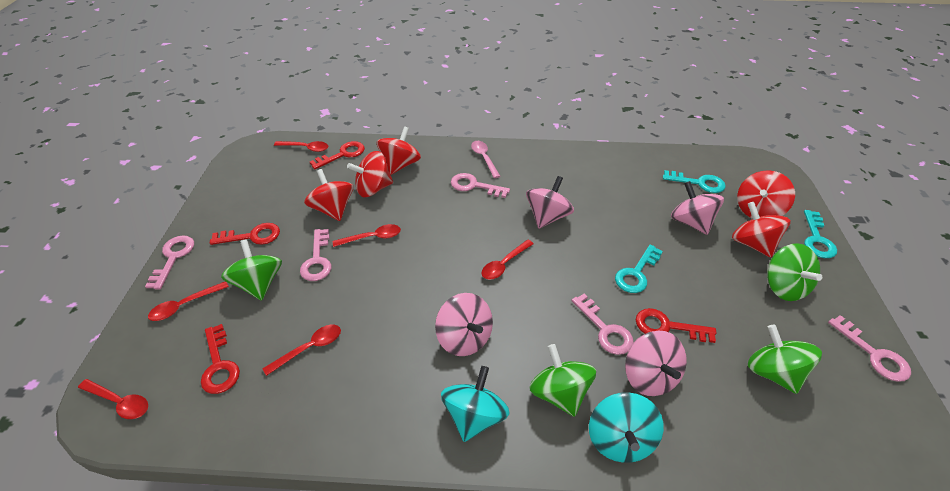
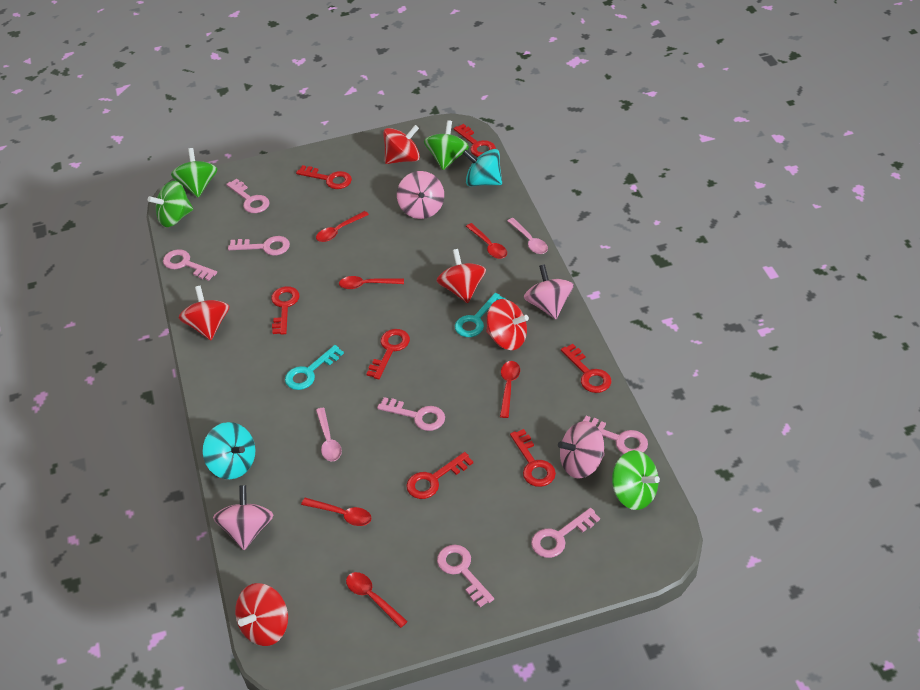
pink key: [145,235,194,289] [300,229,332,281] [451,173,510,198] [571,293,634,355] [828,315,911,382] = 5 -> [163,249,217,281] [226,179,269,213] [228,236,290,256] [377,397,445,431] [437,545,494,607] [531,508,600,558] [583,416,648,454] = 7
pink spoon: [471,141,500,178] = 1 -> [316,408,342,461] [508,218,548,254] = 2
red key: [201,324,240,394] [210,223,280,245] [310,141,365,169] [636,308,716,343] = 4 -> [271,286,299,335] [296,165,352,189] [366,329,410,379] [406,452,473,499] [454,124,496,157] [510,429,556,487] [561,344,611,393] = 7
turquoise key: [615,244,663,293] [663,170,726,193] [804,210,837,258] = 3 -> [285,345,344,390] [455,293,506,337] = 2

